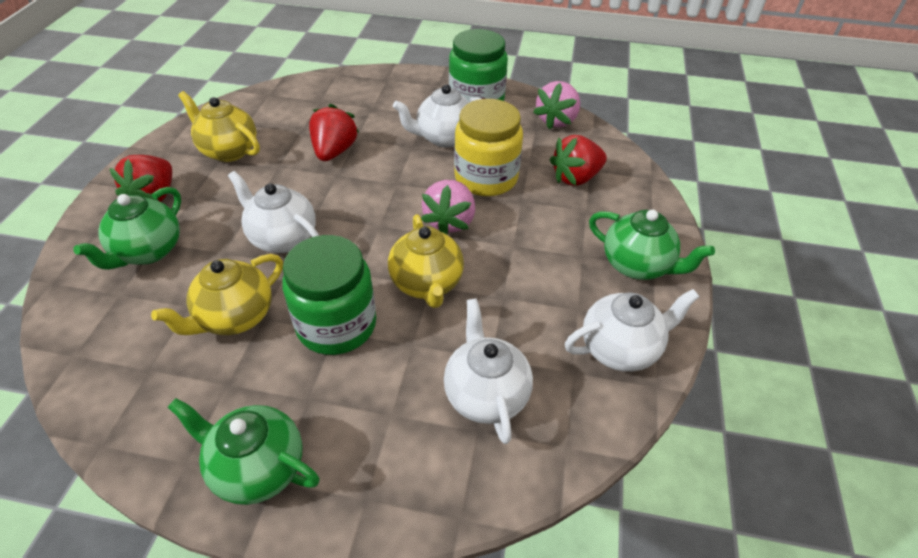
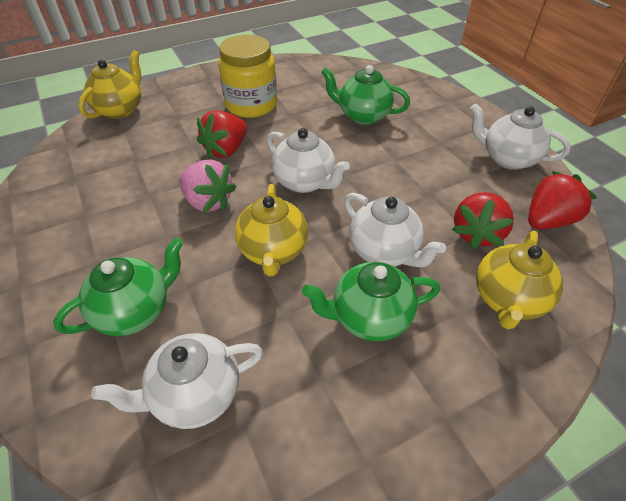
green jar: [282,235,376,355] [449,29,508,102] = 2 -> none = 0
pink strawberry: [421,180,475,234] [533,81,580,129] = 2 -> [179,159,236,213] = 1

